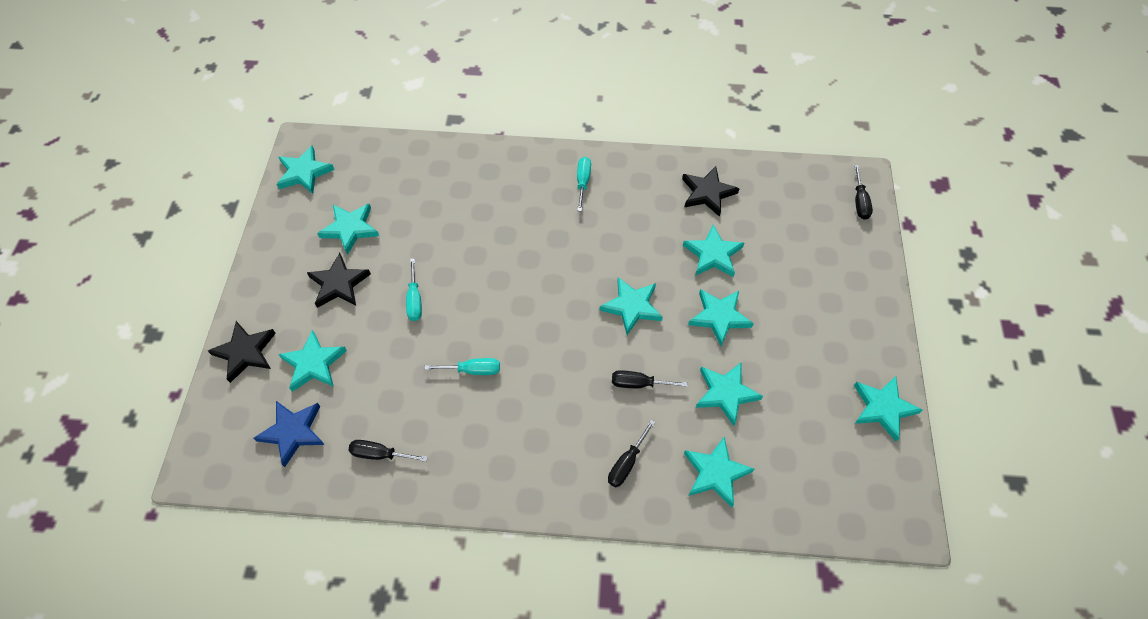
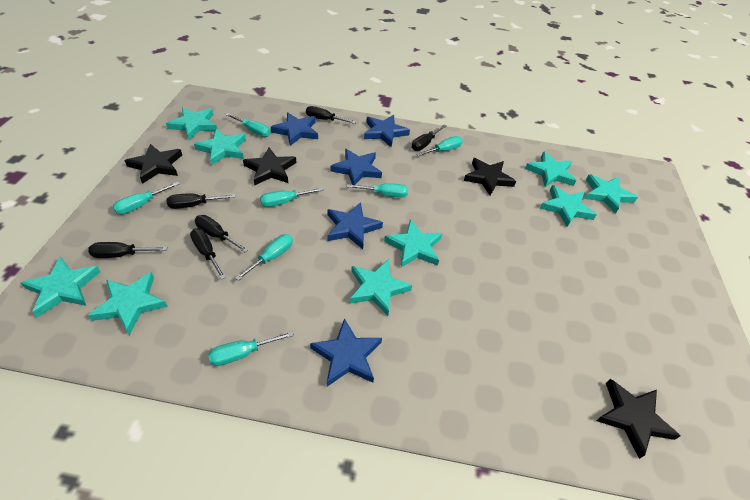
black screwdriver: [348,440,428,462] [608,420,655,487] [612,370,688,388] [854,165,873,220] = 4 -> [88,242,167,258] [166,193,236,209] [190,228,226,279] [195,215,248,252] [306,106,356,124] [412,125,446,151] = 6
black star: [208,321,276,383] [307,253,371,308] [682,166,740,217] = 3 -> [125,144,182,184] [243,148,296,185] [464,158,516,196] [596,379,681,459] = 4
blue star: [254,401,325,467] = 1 -> [271,112,318,146] [310,318,382,387] [328,202,383,249] [331,149,382,185] [364,115,410,147] = 5
turquoise screwdriver: [406,258,422,321] [424,358,500,375] [577,157,591,211] = 3 -> [113,182,179,214] [208,331,294,366] [225,113,271,137] [235,234,293,281] [260,188,323,207] [347,183,408,197] [416,136,463,156] = 7

